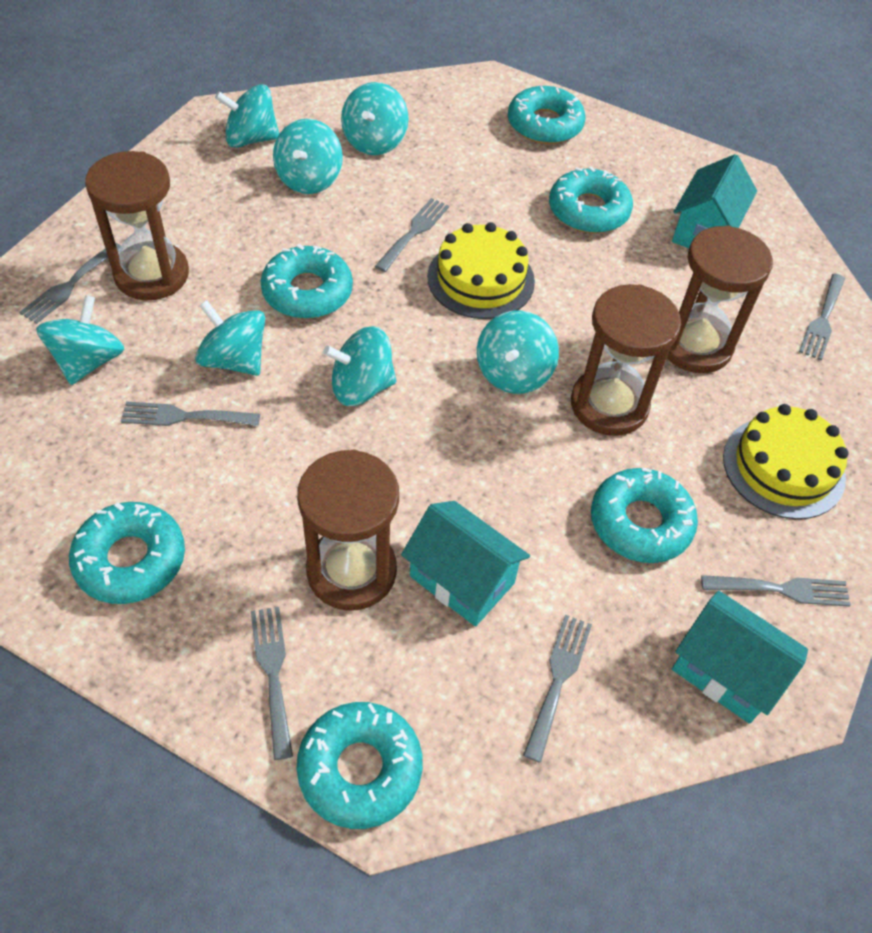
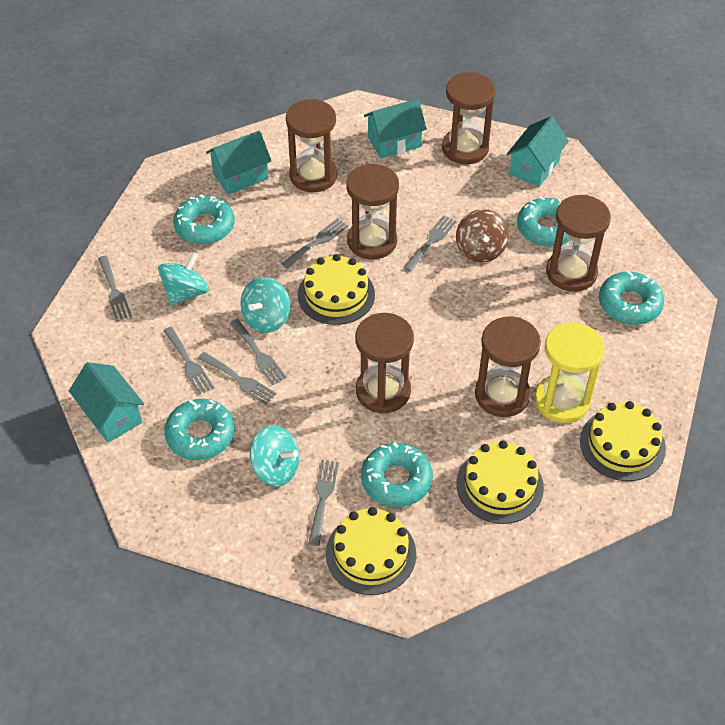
brown hourglass: [85,151,189,300] [297,450,399,611] [571,284,681,436] [667,226,773,373] = 4 -> [286,99,337,192] [346,164,399,259] [355,313,414,414] [442,72,495,164] [475,317,541,417] [546,195,611,292] = 6
brown spinning top: none = 0 -> [456,209,509,263] = 1
turquoise donut: [69,502,185,604] [261,244,353,319] [296,702,423,829] [508,86,586,144] [549,166,633,233] [591,468,698,563] = 6 -> [164,399,235,460] [173,194,235,244] [361,442,433,507] [517,197,570,247] [599,271,664,325] = 5
turquoise house: [401,501,530,627] [672,154,757,248] [672,591,808,724] = 3 -> [69,362,144,443] [206,131,271,194] [364,99,427,158] [506,116,569,187] = 4
turquoise spinning top: [36,295,124,385] [195,300,265,376] [215,84,279,148] [273,119,343,194] [323,326,396,406] [341,82,409,155] [477,310,559,394] = 7 -> [158,252,209,306] [241,277,290,333] [250,425,299,487] = 3
yellow cake: [427,222,535,319] [723,404,849,519] = 2 -> [298,254,375,325] [326,507,416,595] [456,440,544,524] [580,401,666,481] = 4
yellow hourglass: none = 0 -> [535,322,605,423] = 1

